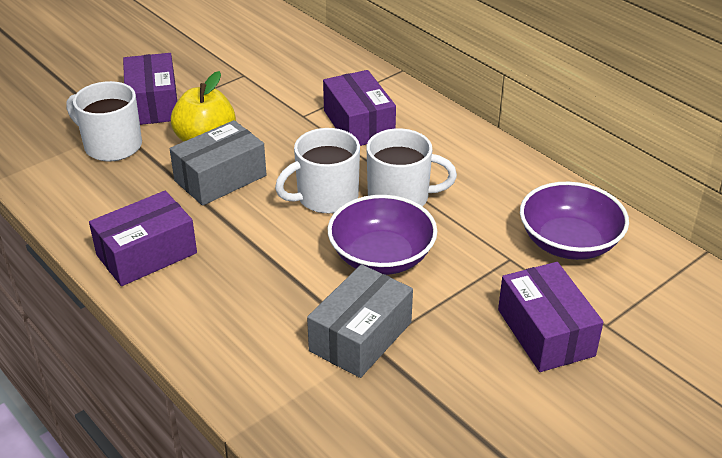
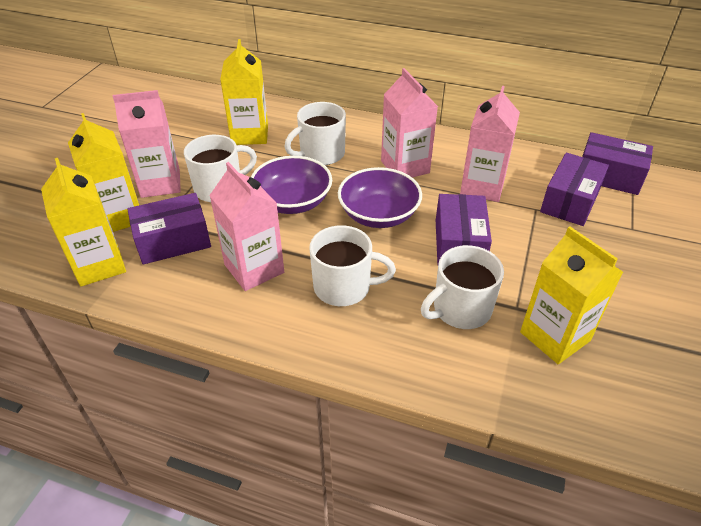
grey box: [170,120,266,206] [307,264,413,378] = 2 -> none = 0
pink carton: none = 0 -> [113,90,181,198] [209,162,284,291] [381,68,438,178] [460,86,520,202] = 4
white mug: [66,81,142,161] [275,128,360,213] [366,128,457,206] = 3 -> [184,135,257,202] [285,102,346,165] [310,225,396,306] [421,245,504,329] = 4
yellow apple: [171,71,236,142] = 1 -> none = 0
yellow carton: none = 0 -> [41,158,126,286] [68,113,139,232] [220,39,268,145] [520,226,623,364] = 4

